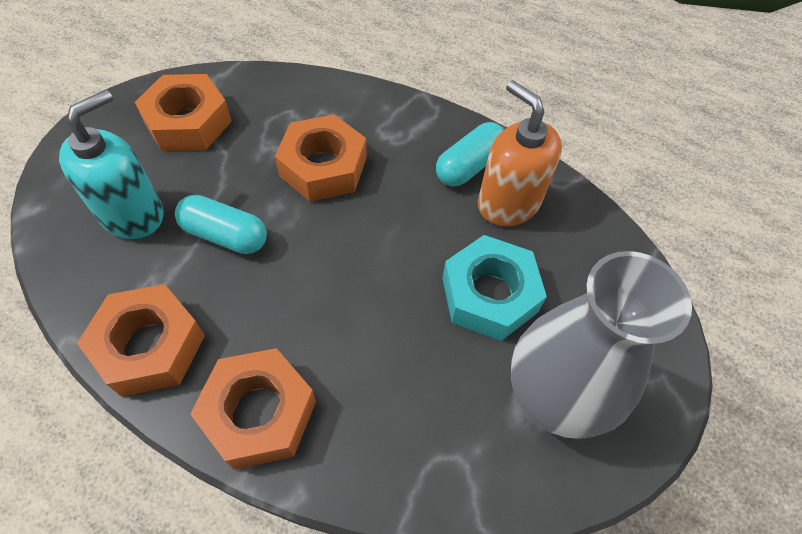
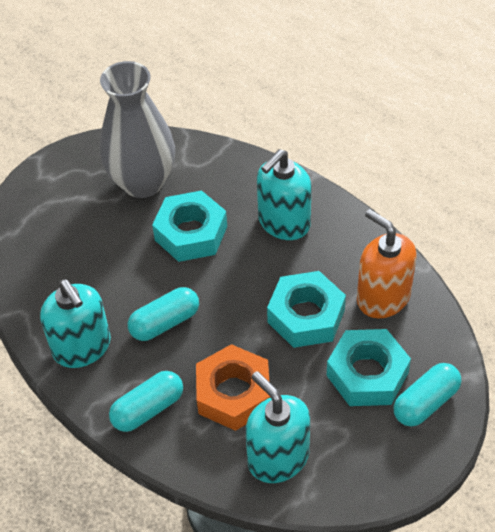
orange nut: [77,284,205,397] [135,74,232,151] [190,348,316,470] [275,114,367,202] = 4 -> [196,344,270,431] = 1
turquoise capsule: [175,195,267,254] [436,122,504,186] = 2 -> [109,371,183,432] [128,287,199,341] [394,363,461,427] = 3
turquoise nut: [442,235,547,341] = 1 -> [152,190,227,262] [267,271,346,348] [327,329,411,406] = 3
turquoise soap dispenser: [59,89,164,239] = 1 -> [40,279,111,368] [245,371,310,483] [257,149,311,240] = 3

